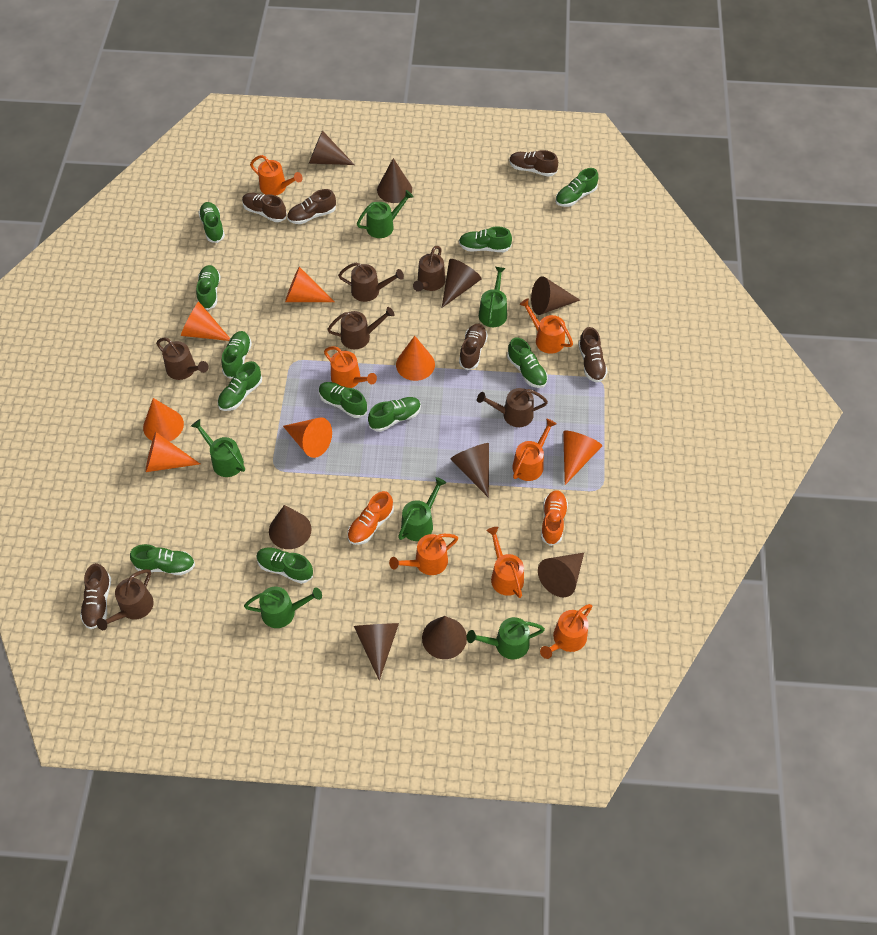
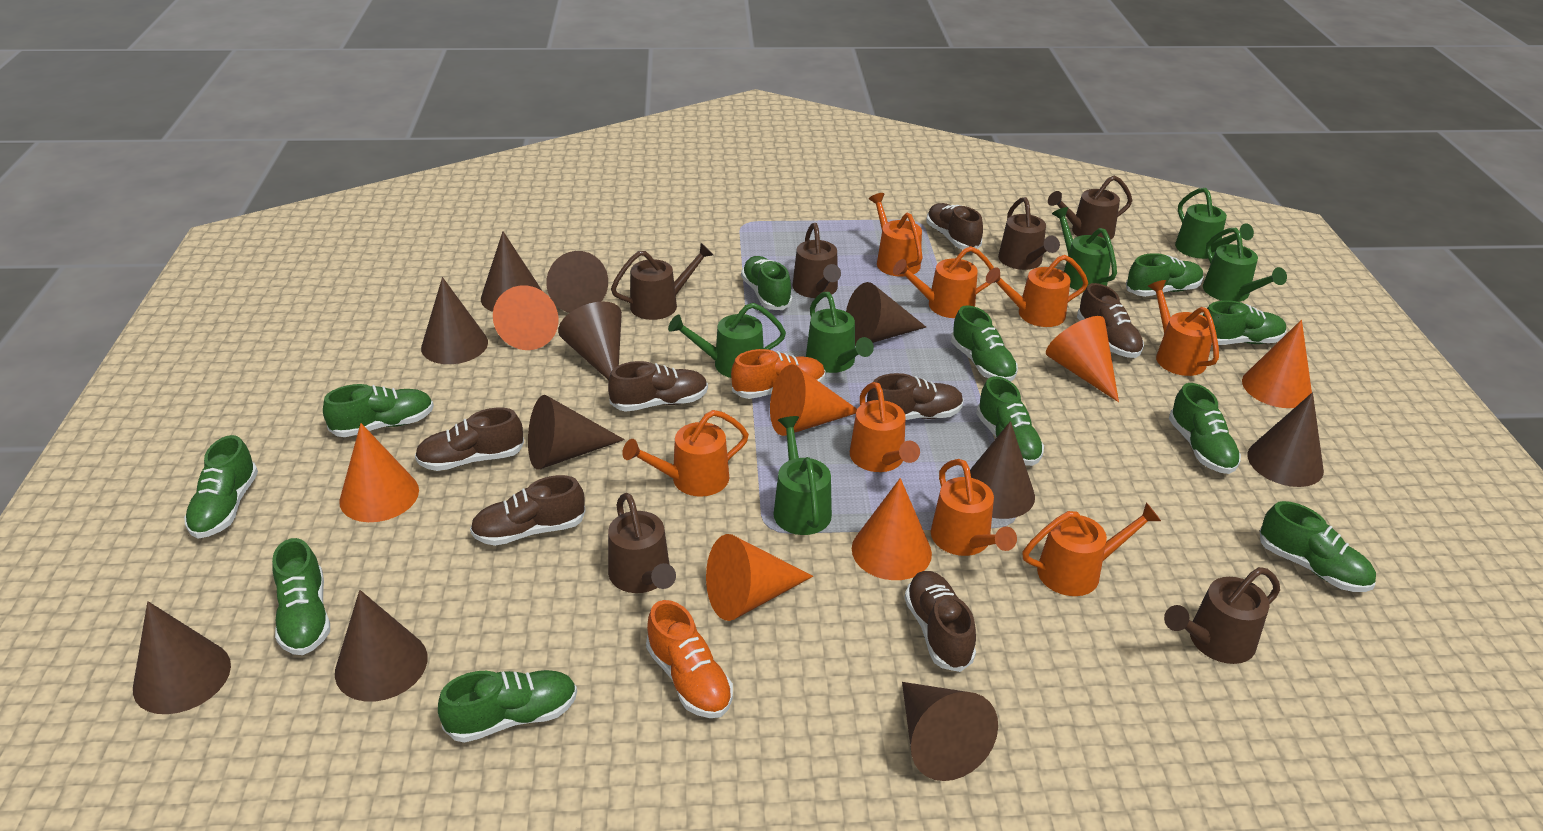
brown cone: [269,505,312,549] [309,130,355,165] [354,623,399,681] [377,158,412,203] [422,616,467,659] [442,259,482,308] [450,443,489,498] [531,276,580,315] [538,553,584,597] = 9 -> [133,601,231,714] [335,590,428,701] [421,277,488,364] [481,231,542,312] [528,395,625,469] [546,251,608,313] [558,301,622,380] [846,282,926,346] [902,682,998,781] [964,421,1035,519] [1247,392,1324,487] = 11
brown shoe: [80,563,111,629] [242,193,287,222] [287,189,336,224] [459,324,488,370] [509,150,558,177] [578,327,608,383] = 6 -> [415,407,524,471] [470,475,585,546] [608,361,708,412] [867,373,964,420] [905,571,976,672] [926,203,983,250] [1077,283,1144,358] = 7
orange watering can: [250,155,303,196] [324,346,377,388] [389,534,458,575] [486,527,524,598] [512,418,557,481] [519,298,573,354] [540,604,593,659] = 7 -> [622,410,749,497] [850,382,920,472] [869,193,923,277] [893,246,994,318] [931,459,1017,556] [986,255,1088,327] [1022,502,1161,596] [1148,280,1219,376] = 8

